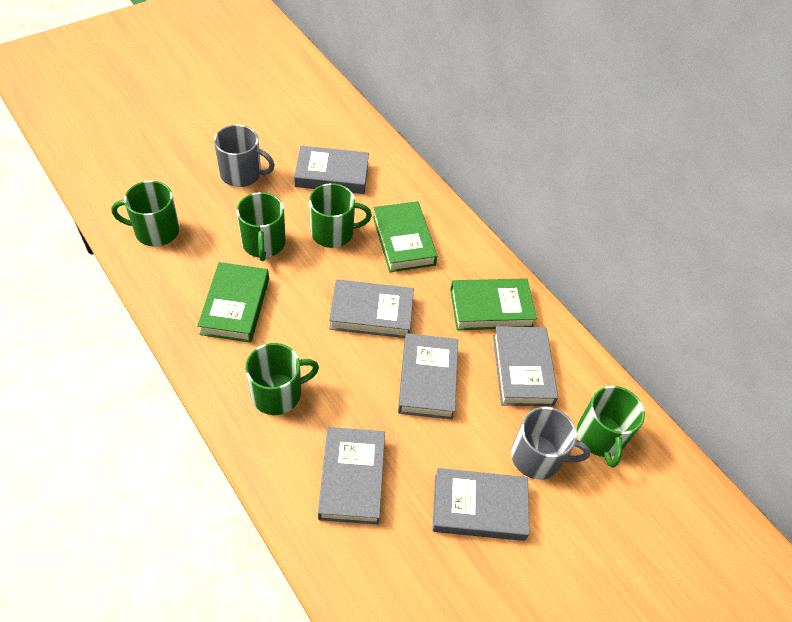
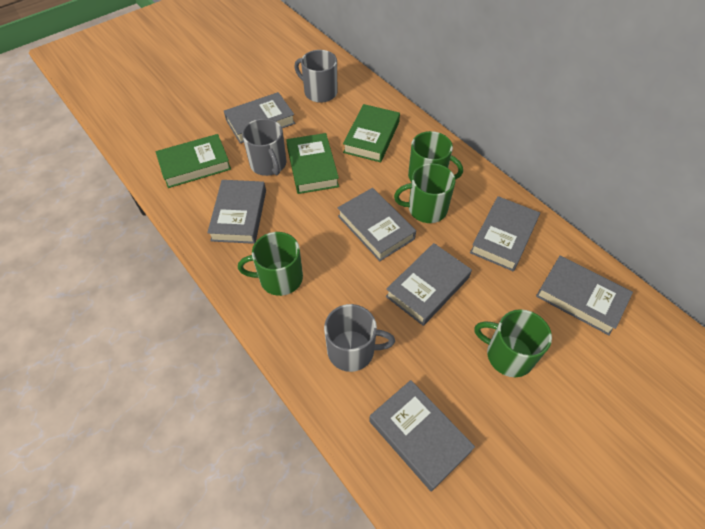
green mug: [111,181,180,246] [236,192,286,261] [245,343,319,415] [309,183,372,248] [577,386,645,468] = 5 -> [238,232,303,296] [394,163,456,223] [408,131,463,181] [474,309,552,377] = 4
grey book: [294,146,369,194] [318,427,385,524] [329,279,414,338] [398,333,458,419] [432,468,529,541] [493,326,558,406] = 6 -> [207,180,266,244] [224,92,295,143] [338,188,416,261] [369,380,475,492] [386,243,472,326] [470,196,540,271] [536,256,633,336] = 7
grey mug: [214,125,275,187] [511,407,591,480] = 2 -> [242,118,286,176] [294,50,337,103] [324,304,395,372] = 3

